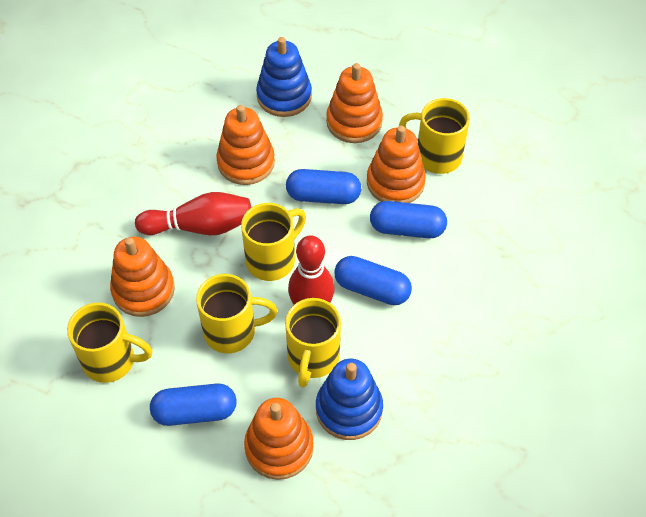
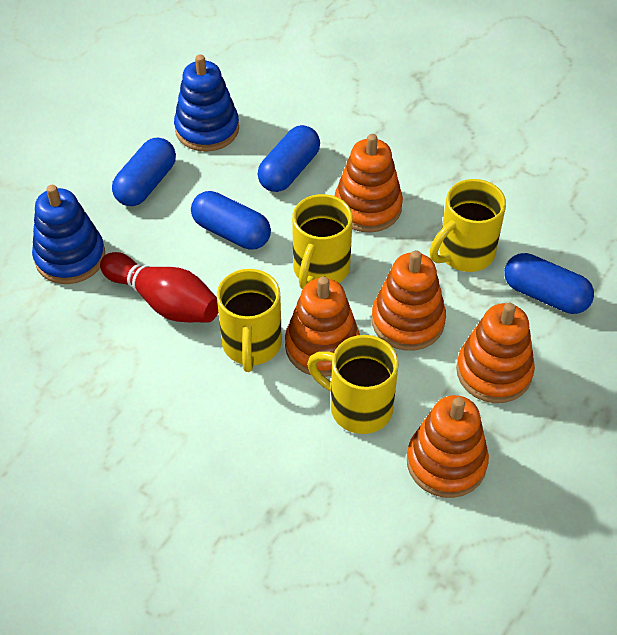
red bowling pin: [135,192,251,235] [288,235,334,304] = 2 -> [100,252,218,323] = 1
yellow mug: [67,303,152,383] [196,274,278,353] [241,203,306,281] [285,298,341,388] [399,98,470,174] = 5 -> [217,269,282,372] [292,194,353,289] [307,335,399,434] [430,179,506,272] = 4

